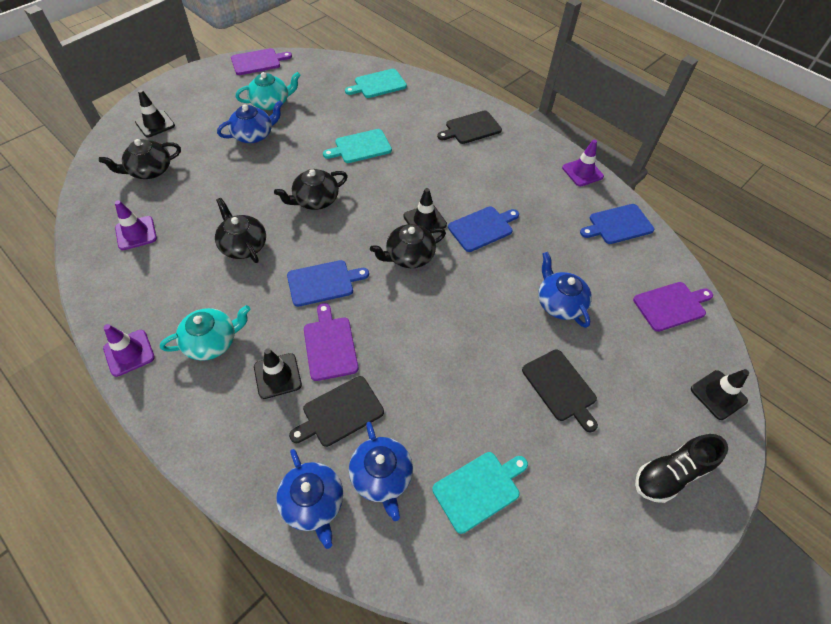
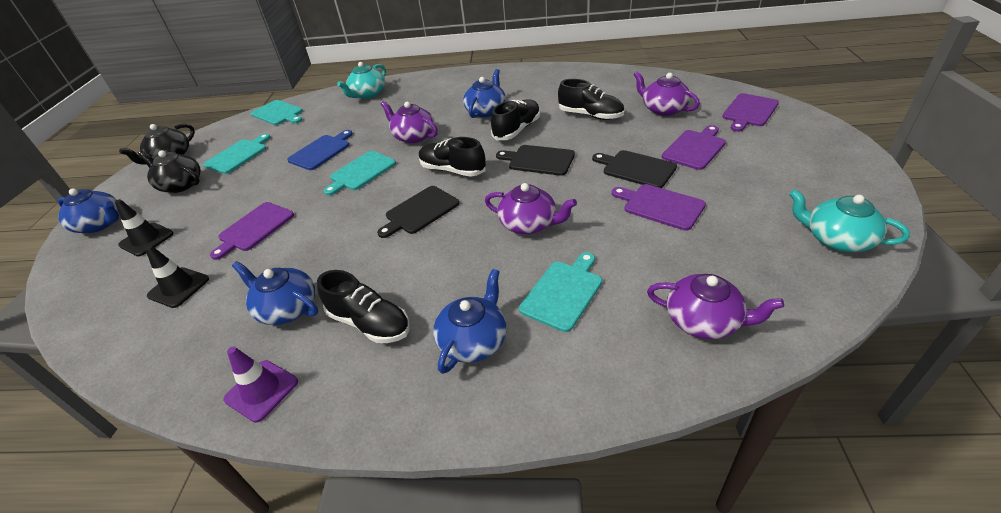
black shoe: [635,434,728,503] = 1 -> [317,270,410,343] [419,137,486,177] [491,99,540,140] [558,79,624,120] = 4
black teapot: [99,139,181,179] [215,198,266,263] [274,169,348,210] [370,224,446,268] = 4 -> [119,124,195,164] [138,150,201,193] = 2
black traffic cone: [135,90,175,137] [254,348,302,399] [403,188,447,231] [691,369,749,420] = 4 -> [115,199,174,256] [145,245,209,308] = 2
blue cutting board: [287,260,369,307] [448,206,519,252] [580,204,654,244] = 3 -> [287,130,353,170] = 1
purple cutting board: [231,48,292,75] [304,303,358,381] [633,282,713,332] = 3 -> [210,202,294,260] [612,184,706,231] [662,125,726,170] [722,93,779,132] = 4
purple teapot: none = 0 -> [380,101,438,143] [485,183,577,234] [633,71,700,116] [647,274,784,339] = 4
purple traffic cone: [103,324,155,377] [115,200,157,250] [562,140,604,187] = 3 -> [223,347,298,423] = 1
turquoise cutting board: [323,129,392,163] [345,69,407,98] [432,452,528,534] = 3 -> [203,134,271,174] [251,100,303,125] [323,151,396,196] [519,252,602,332] = 4

